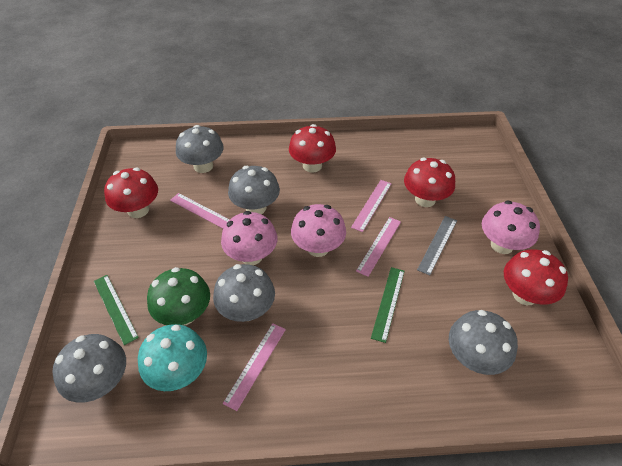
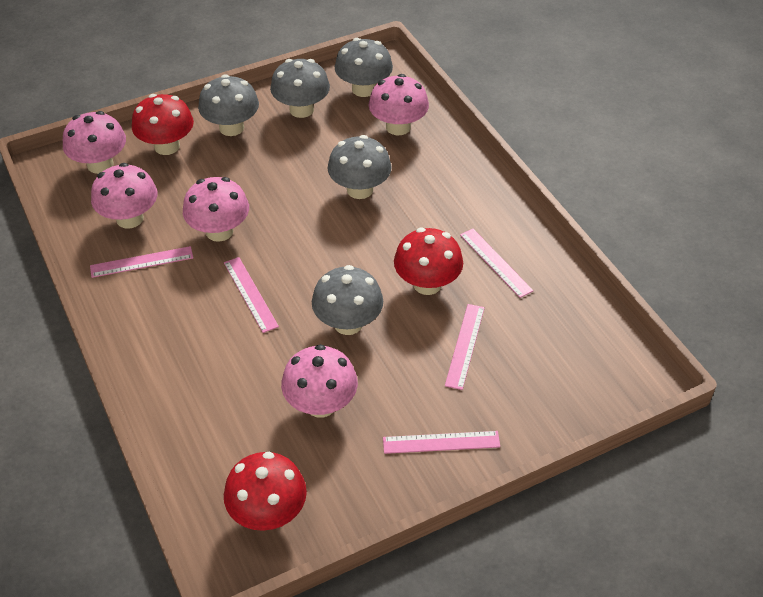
green mushroom: [147,267,210,325] = 1 -> none = 0
green ruler: [94,275,139,345] [371,267,404,343] = 2 -> none = 0
grey ruler: [417,216,457,275] = 1 -> none = 0
pink mushroom: [221,211,277,265] [291,204,346,257] [482,200,540,254] = 3 -> [63,111,126,174] [91,163,157,229] [183,177,249,242] [281,344,358,418] [369,74,429,135] = 5
pink ruler: [170,193,230,228] [223,323,286,411] [351,180,392,232] [356,217,401,277] = 4 -> [90,246,193,278] [224,257,279,333] [383,431,500,454] [445,304,485,390] [460,229,533,298] = 5
red mushroom: [104,168,158,218] [289,124,336,173] [404,158,455,207] [504,249,568,305] = 4 -> [132,94,194,155] [224,452,307,531] [394,228,463,295] = 3
turquoise mushroom: [138,324,207,391] = 1 -> none = 0

